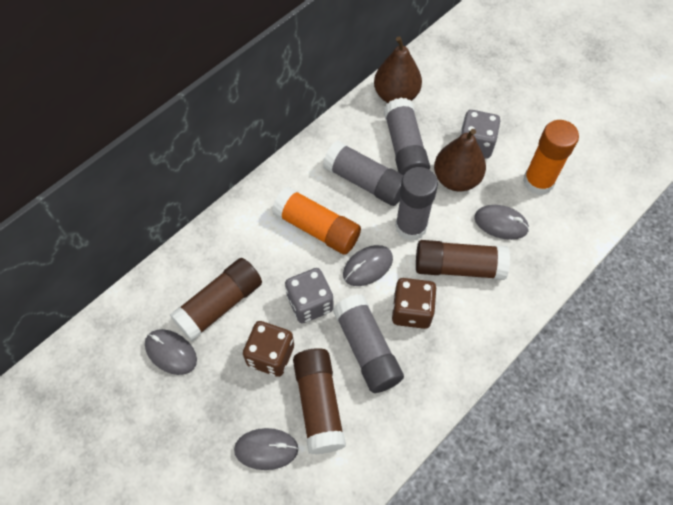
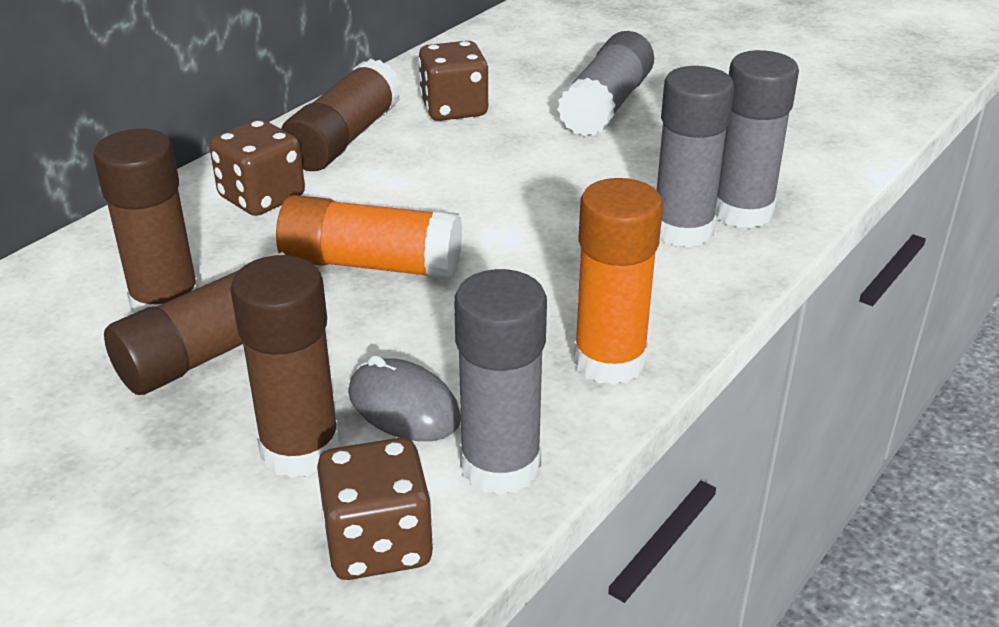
brown dice: [243,321,294,377] [392,278,437,329] = 2 -> [209,119,305,216] [317,438,434,580] [418,41,488,121] = 3
brown glue stick: [170,258,262,341] [293,348,346,454] [416,240,510,280] = 3 -> [93,129,199,313] [104,252,285,395] [230,255,340,478] [281,59,402,171] = 4
brown pear: [374,36,422,103] [434,129,486,191] = 2 -> none = 0
grey dice: [285,268,333,323] [460,110,500,159] = 2 -> none = 0
grey mouse: [145,329,197,375] [234,428,299,470] [343,245,393,286] [474,205,529,240] = 4 -> [349,355,461,441] = 1

